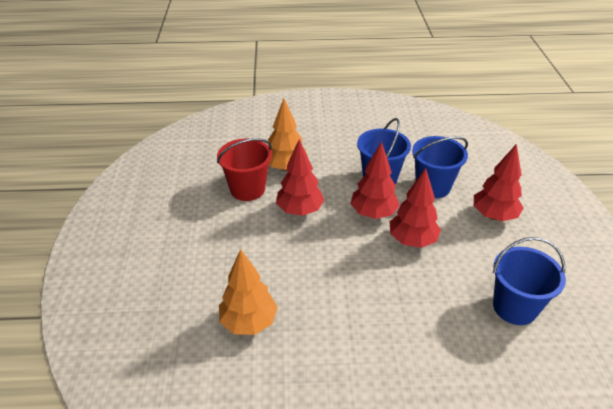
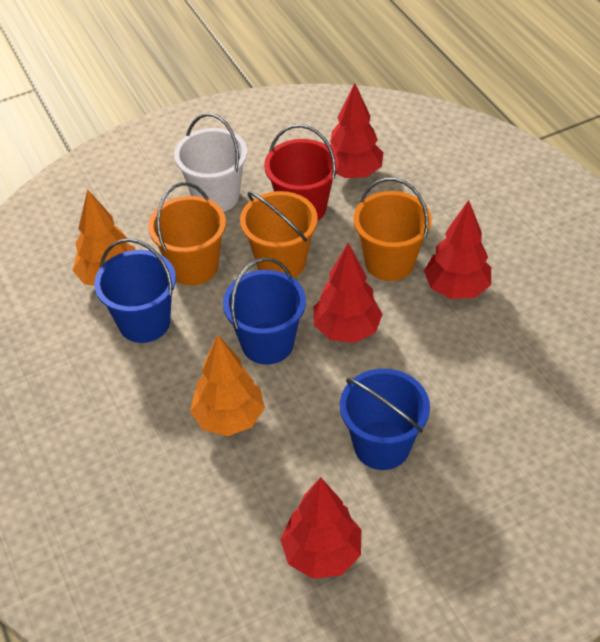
orange bucket: none = 0 -> [148,182,226,285] [240,191,318,278] [353,178,432,281] = 3
white bucket: none = 0 -> [174,113,247,212] = 1

